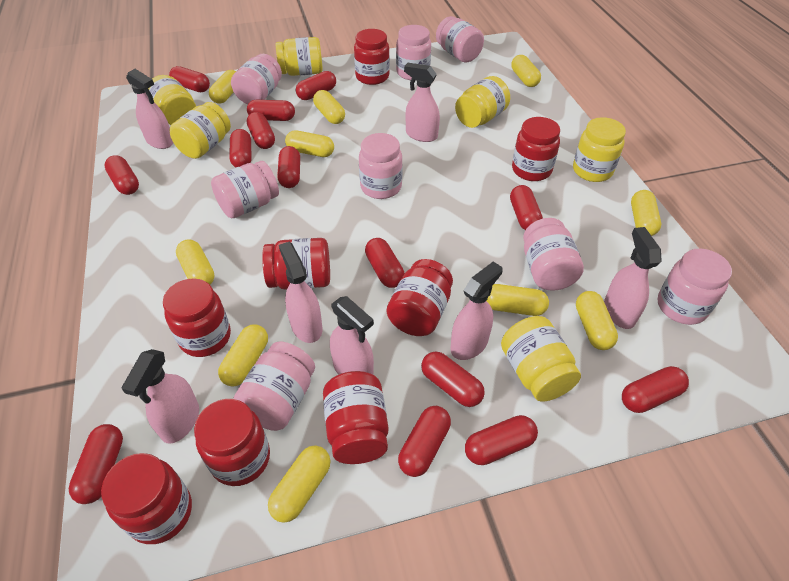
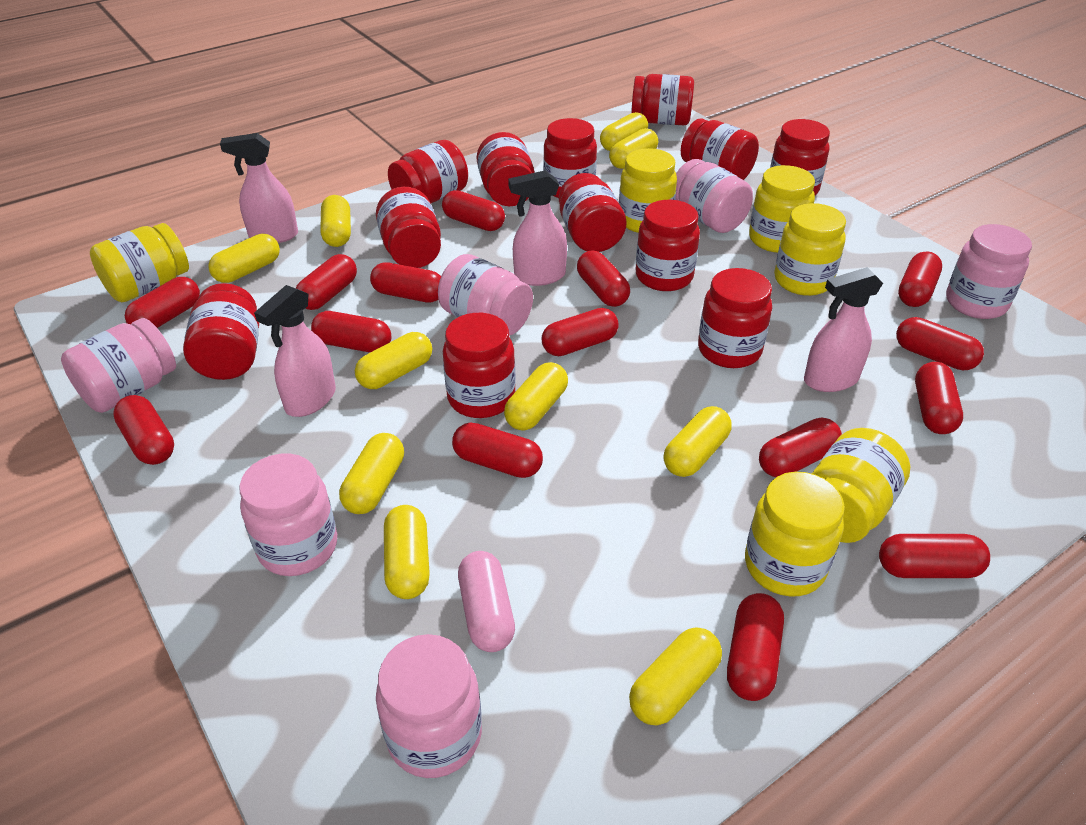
pink capsule: none = 0 -> [458,551,515,652] = 1
pink jar: [211,161,279,219] [231,54,282,104] [233,342,315,431] [359,133,403,199] [396,25,431,80] [436,16,484,63] [523,218,584,291] [657,248,732,325] = 8 -> [61,318,176,413] [239,453,337,576] [376,634,482,778] [438,254,533,336] [675,159,753,233] [946,224,1032,319] = 6
pink spray bottle: [122,349,199,444] [126,69,173,149] [279,242,322,343] [330,296,374,375] [404,63,440,142] [450,262,503,360] [604,227,661,329] = 7 -> [220,133,298,243] [254,285,336,417] [508,170,567,286] [804,267,883,392] = 4
red capsule: [69,424,123,504] [104,155,139,195] [169,66,210,92] [229,129,252,167] [247,100,295,121] [247,112,275,149] [277,146,300,188] [296,71,336,100] [365,238,405,288] [398,406,451,477] [421,352,485,407] [465,415,538,465] [510,185,543,230] [622,366,689,413] = 14 -> [113,395,174,465] [125,277,200,328] [296,254,357,310] [311,311,391,353] [370,262,441,303] [442,190,505,231] [452,422,543,478] [542,308,619,356] [577,251,630,307] [727,593,784,701] [759,418,842,477] [879,534,990,578] [896,317,984,370] [898,251,942,307] [915,362,963,434] = 15
red jar: [101,453,192,544] [163,278,231,357] [194,399,270,486] [262,238,330,290] [323,371,388,464] [354,29,390,85] [387,259,453,336] [512,117,560,181] = 8 -> [183,283,259,380] [376,187,441,268] [388,140,468,203] [443,313,516,418] [477,132,535,206] [543,118,597,198] [559,173,627,252] [631,74,694,125] [635,200,700,291] [681,118,759,180] [698,268,772,368] [770,119,830,195] = 12

